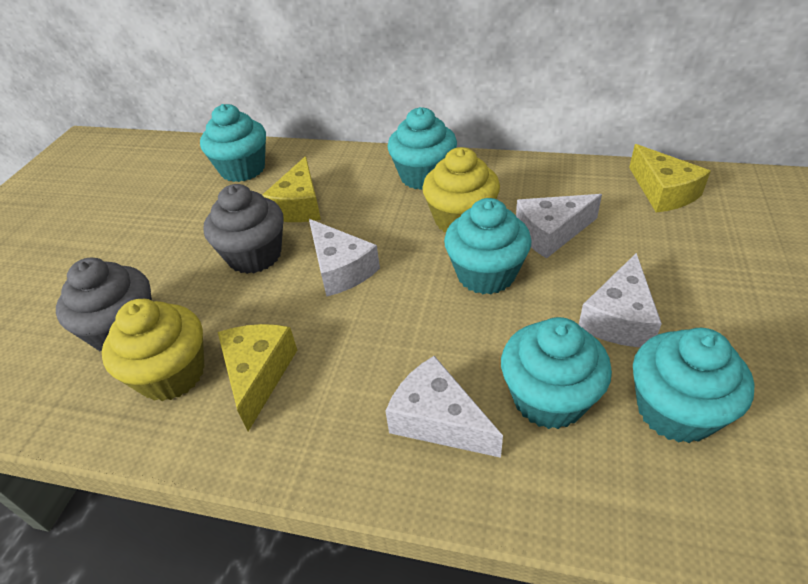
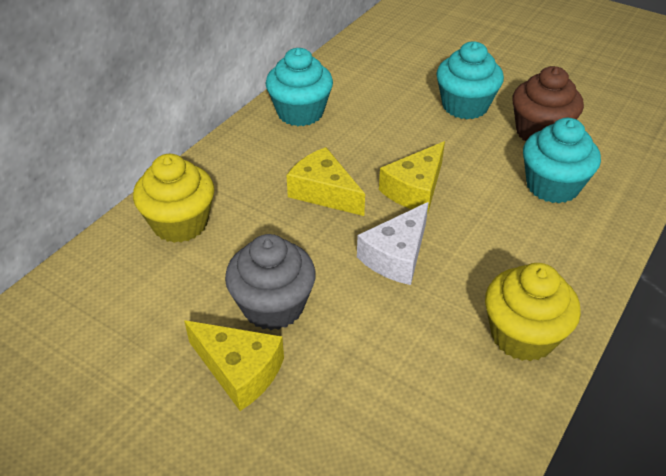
brown cupcake: none = 0 -> [513,66,584,141] = 1
grey cupcake: [56,258,152,351] [203,184,284,274] = 2 -> [225,234,316,330] = 1
turquoise cupcake: [200,104,266,182] [387,107,457,190] [444,198,532,294] [501,317,612,429] [633,328,754,443] = 5 -> [265,48,333,126] [436,41,504,119] [523,118,601,203] = 3
white cheese: [309,219,380,297] [385,356,503,458] [516,194,602,258] [579,253,662,347] = 4 -> [357,202,429,285] = 1

